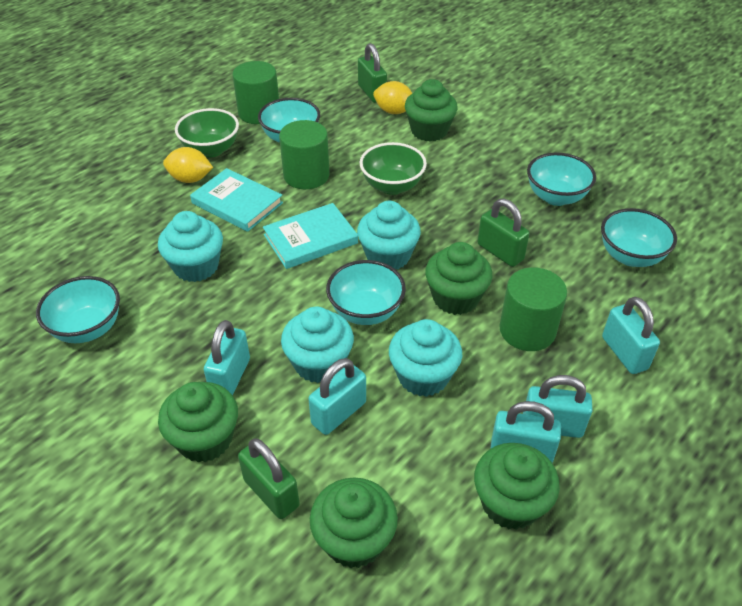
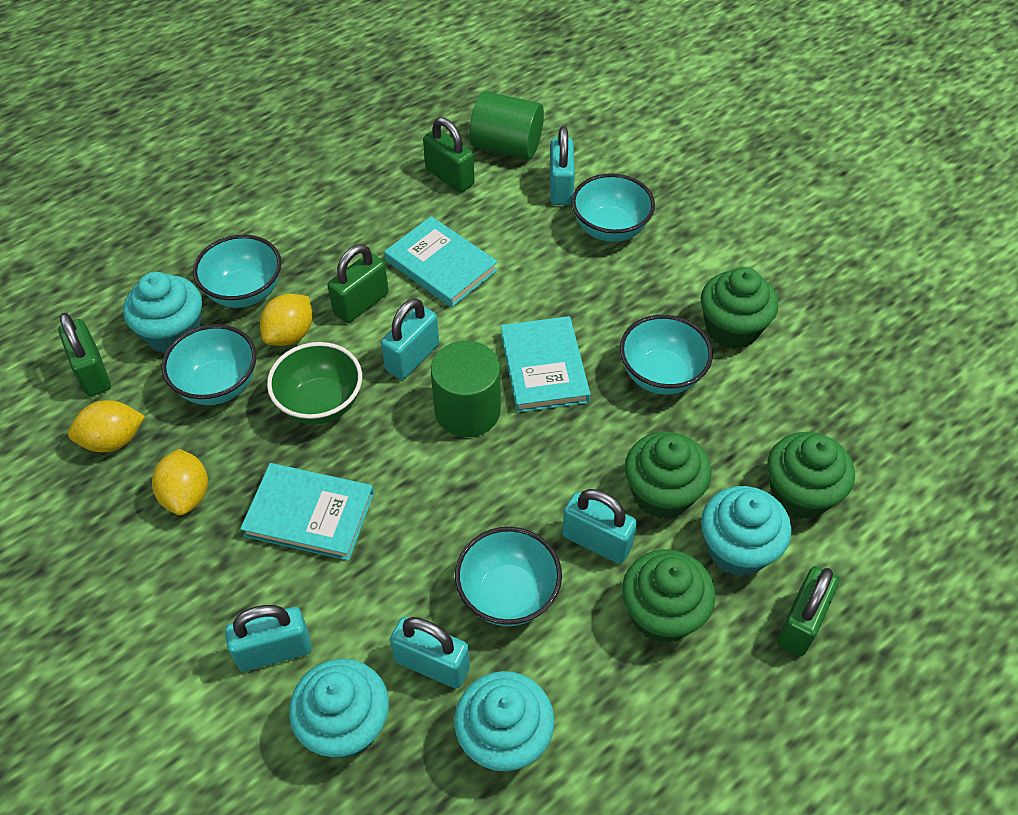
green bowl: [175,108,239,157] [360,142,427,195] = 2 -> [267,342,362,424] = 1
green cupcake: [158,382,238,462] [310,478,398,568] [405,79,458,142] [425,242,493,315] [474,443,560,530] = 5 -> [622,549,716,643] [625,432,711,519] [701,267,778,349] [767,432,855,519] = 4
green cylinder: [232,61,279,124] [279,120,329,189] [499,267,567,351] = 3 -> [431,341,501,437] [470,92,544,159] = 2
green padlock: [238,438,300,519] [358,43,387,103] [477,199,530,267] = 3 -> [58,313,111,396] [327,244,389,323] [423,117,474,193] [777,566,839,656] = 4
turquoise book: [190,168,283,232] [263,203,358,269] = 2 -> [240,463,374,561] [384,216,498,307] [501,316,590,413] = 3
yellow lemon: [163,147,213,183] [373,81,413,114] = 2 -> [68,400,145,452] [152,449,208,515] [260,294,313,346] = 3

